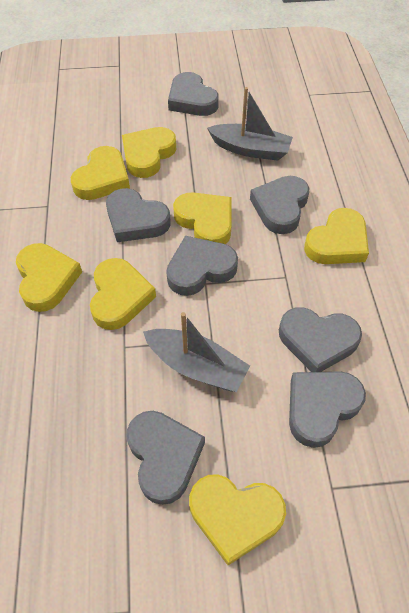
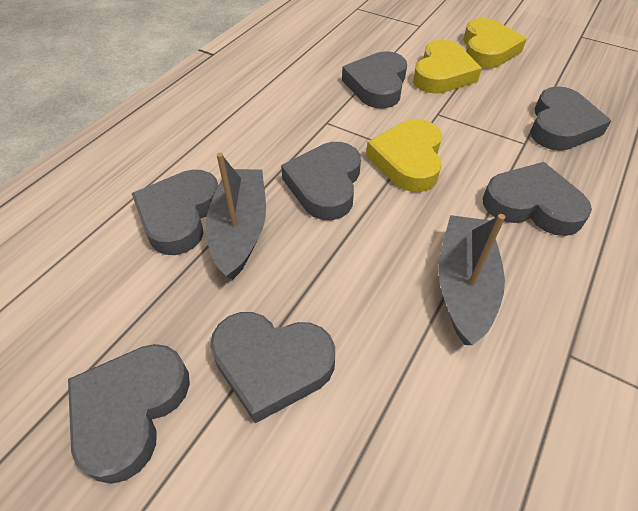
yellow heart: [16,243,82,312] [71,146,130,200] [90,258,156,330] [122,127,176,178] [173,192,231,244] [189,474,286,565] [304,208,369,264] = 7 -> [366,119,442,192] [413,40,482,94] [463,18,527,68] = 3

